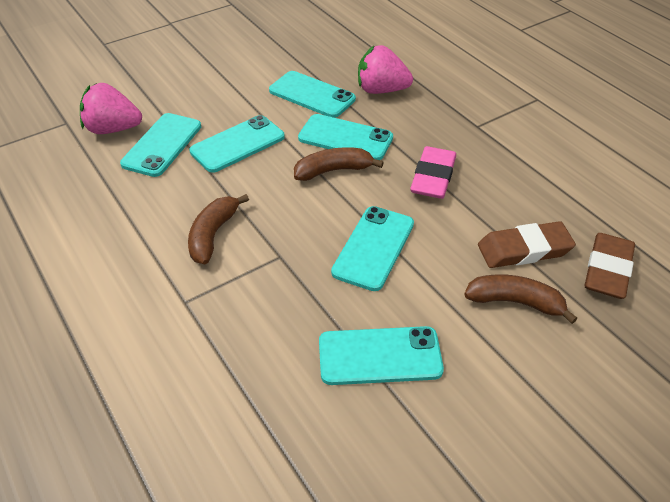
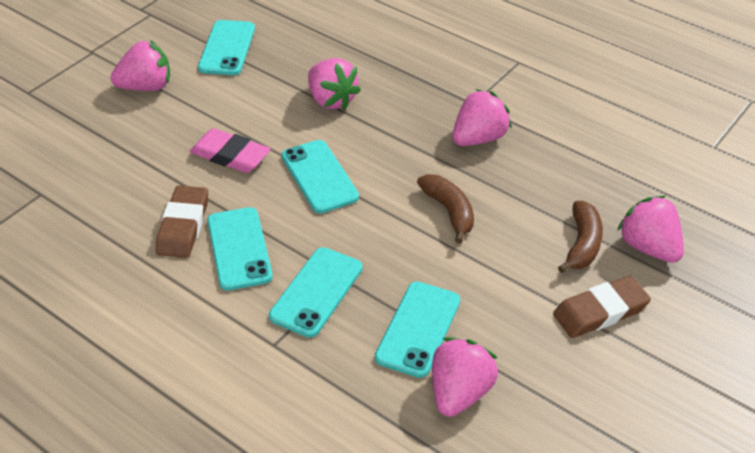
brown banana: [188,194,249,264] [294,147,384,181] [464,274,578,324] = 3 -> [417,174,474,244] [558,201,603,273] = 2
pink strawberry: [80,83,142,134] [358,45,413,94] = 2 -> [110,40,170,91] [308,58,361,110] [432,337,498,417] [453,89,512,146] [617,196,684,263] = 5
turquoise phone: [120,113,201,177] [189,115,285,173] [269,71,356,118] [298,114,393,160] [319,326,444,385] [331,206,414,291] = 6 -> [198,20,255,75] [207,207,273,290] [269,247,362,338] [281,140,359,213] [375,282,460,378] = 5

